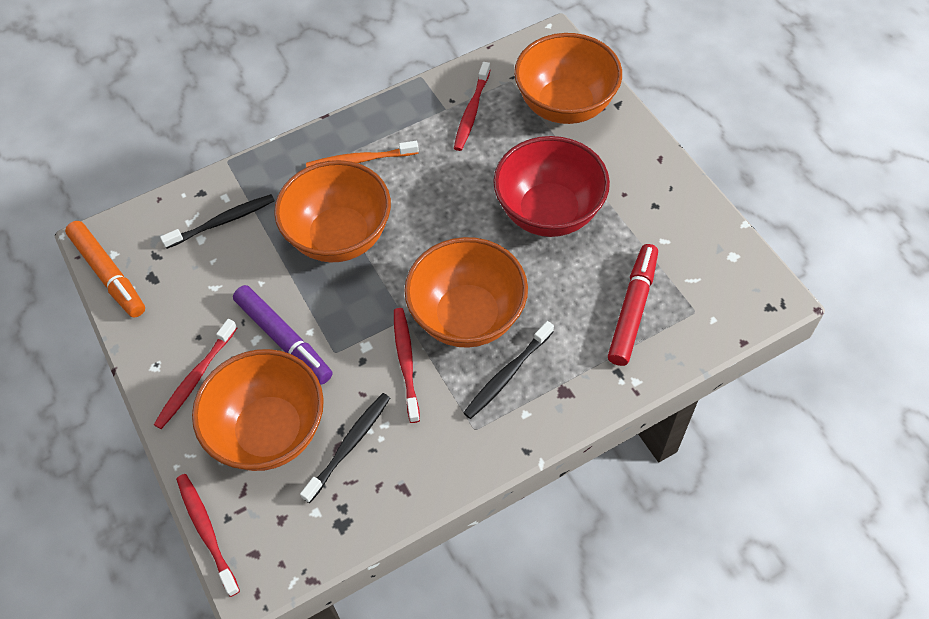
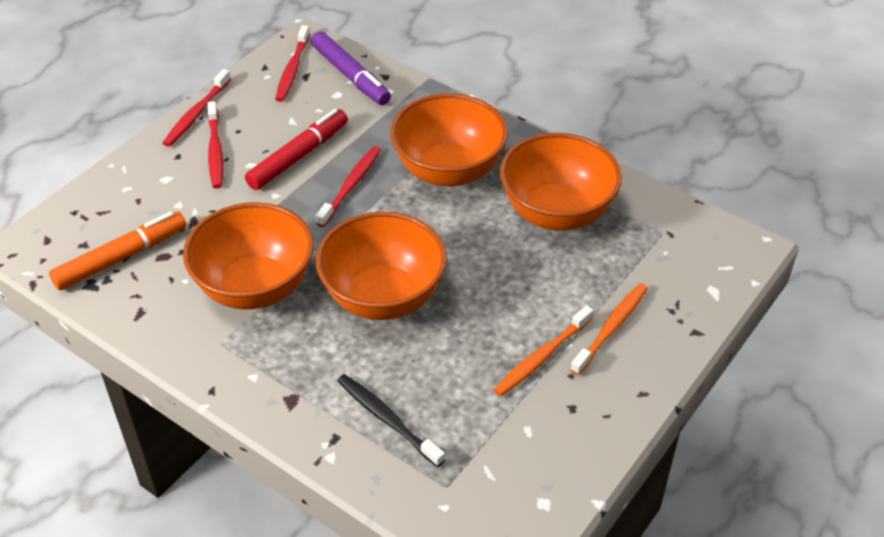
black toothbrush: [160,194,275,249] [300,393,390,503] [463,321,554,419] = 3 -> [337,374,445,467] = 1
orange toothbrush: [306,141,419,167] = 1 -> [494,305,594,397] [570,283,648,375] = 2
red bowl: [493,136,610,237] = 1 -> none = 0

